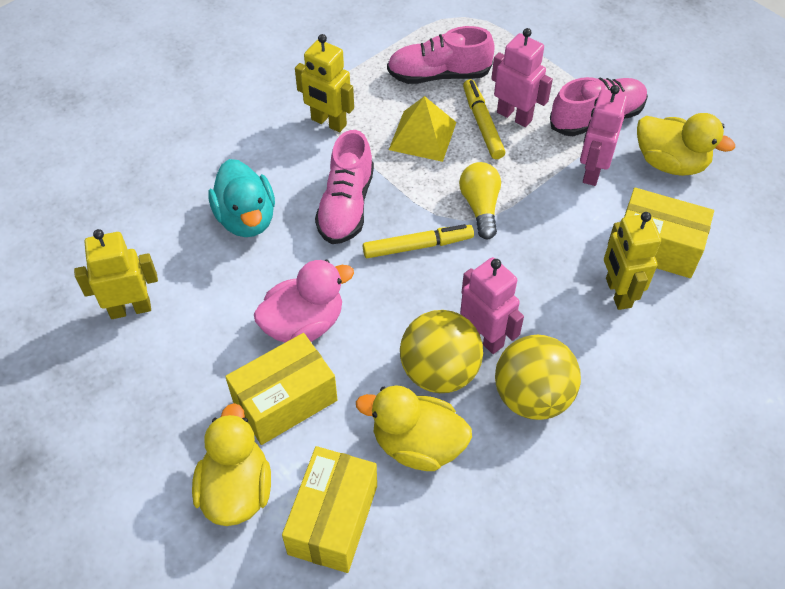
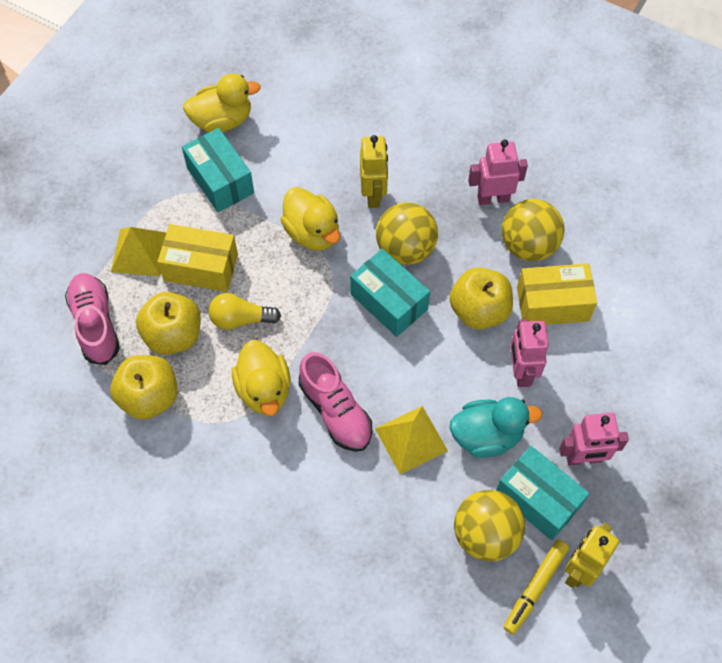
pink duck: [254,260,354,343] = 1 -> none = 0
pink shoe: [315,130,374,244] [387,26,495,84] [550,77,648,136] = 3 -> [65,273,120,365] [299,352,372,452] = 2
turquoise box: none = 0 -> [182,128,254,212] [350,249,430,337] [496,446,589,540] = 3
yellow apple: none = 0 -> [110,355,178,420] [136,292,201,355] [449,267,513,330] = 3
yellow ball: [400,310,483,393] [495,335,581,420] = 2 -> [376,203,438,265] [454,490,525,562] [501,199,565,261] = 3
yellow box: [225,333,337,445] [282,446,377,573] [624,188,714,278] = 3 -> [157,224,238,292] [517,263,597,325] = 2
yellow marker: [363,224,474,258] [463,79,505,159] = 2 -> [504,540,569,635] = 1
yellow pyramid: [389,96,457,162] = 1 -> [111,227,166,276] [375,406,448,474] = 2
yellow robot: [74,229,158,319] [295,34,354,132] [604,212,661,310] = 3 -> [360,135,388,208] [565,522,619,588] = 2

